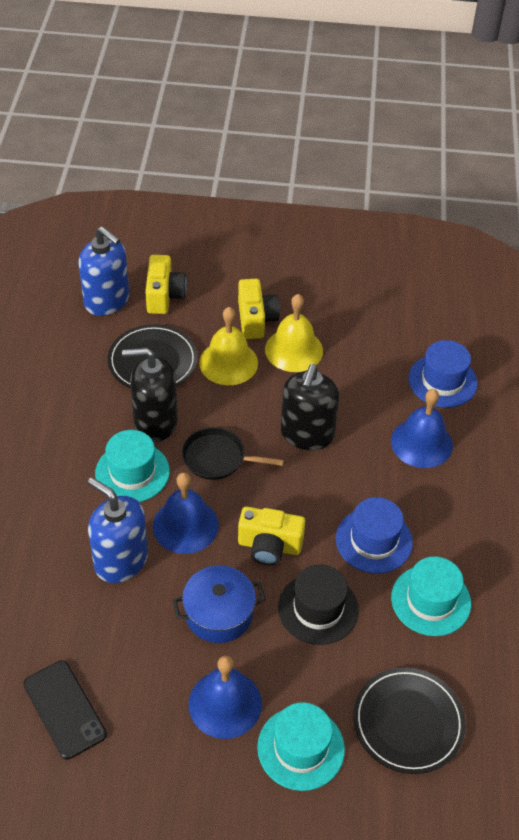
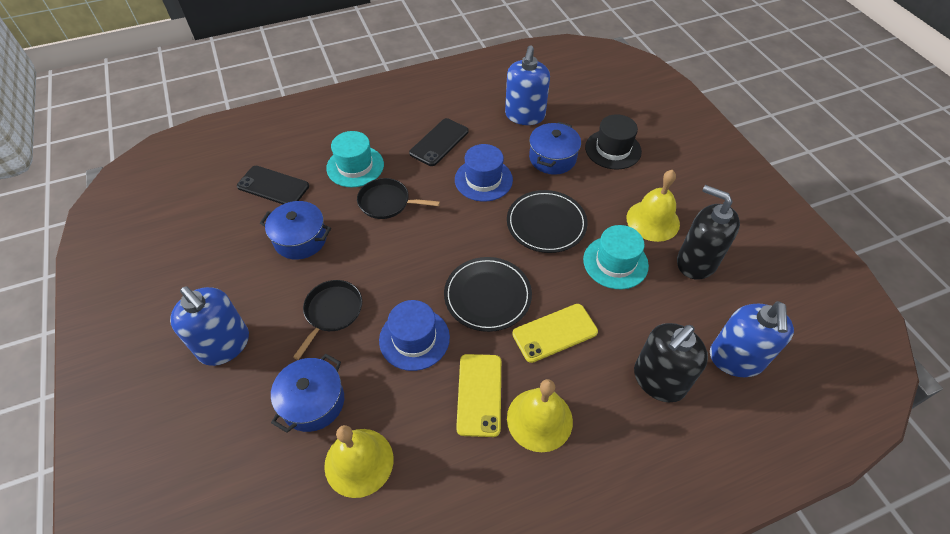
black pan: [182,427,284,480] = 1 -> [293,280,362,360] [357,178,440,219] = 2
black phone: [23,660,107,760] = 1 -> [237,166,309,204] [409,118,469,166] = 2
blue bell: [153,472,219,554] [189,656,262,739] [391,389,453,468] = 3 -> none = 0
blue pot: [173,565,265,643] = 1 -> [260,201,331,260] [271,354,344,433] [529,122,581,175] = 3
blue soap dispenser: [78,226,129,316] [88,477,148,583] = 2 -> [170,286,249,366] [505,45,550,125] [710,301,794,377] = 3
turquoise hat: [95,430,170,502] [257,702,345,791] [391,556,471,636] = 3 -> [326,131,384,187] [583,225,649,289] = 2
yellow bell: [199,307,258,385] [265,294,323,372] = 2 -> [324,425,394,498] [507,379,573,452] [626,170,680,242] = 3
yellow camera: [145,255,187,314] [238,279,280,339] [238,507,305,565] = 3 -> none = 0
yellow phone: none = 0 -> [456,354,501,437] [512,304,598,363] = 2

